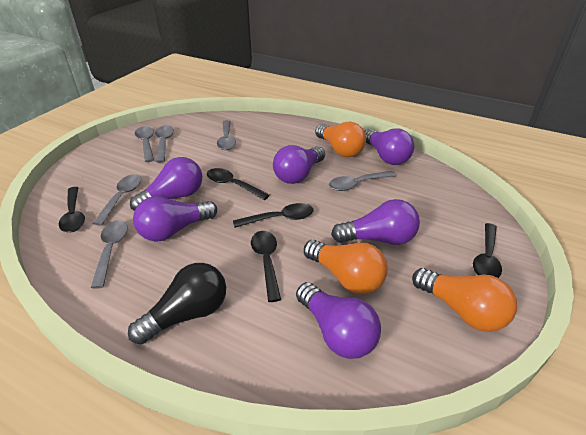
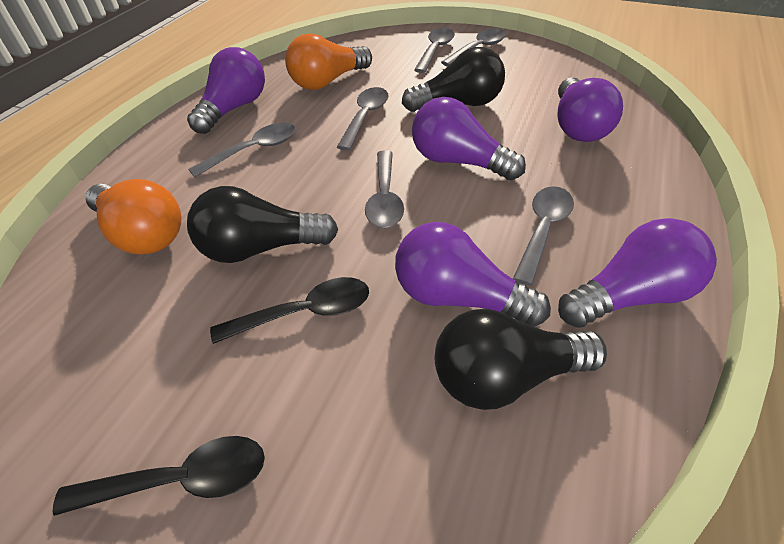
black light bulb: [128,263,226,344] = 1 -> [187,186,338,263] [402,47,505,112] [435,309,607,410] = 3
black spoon: [59,187,85,233] [207,168,269,200] [233,203,314,228] [251,231,281,302] [473,223,502,278] = 5 -> [53,436,265,516] [210,277,369,344] = 2
orange light bulb: [304,240,388,294] [315,122,366,157] [412,268,517,332] = 3 -> [86,179,182,255] [285,33,372,90] = 2
purple light bulb: [130,157,202,211] [133,196,217,242] [273,145,325,184] [296,282,381,359] [331,199,420,245] [364,128,414,165] = 6 -> [187,47,265,134] [395,222,551,327] [412,97,526,180] [558,77,623,142] [558,218,717,328] = 5

